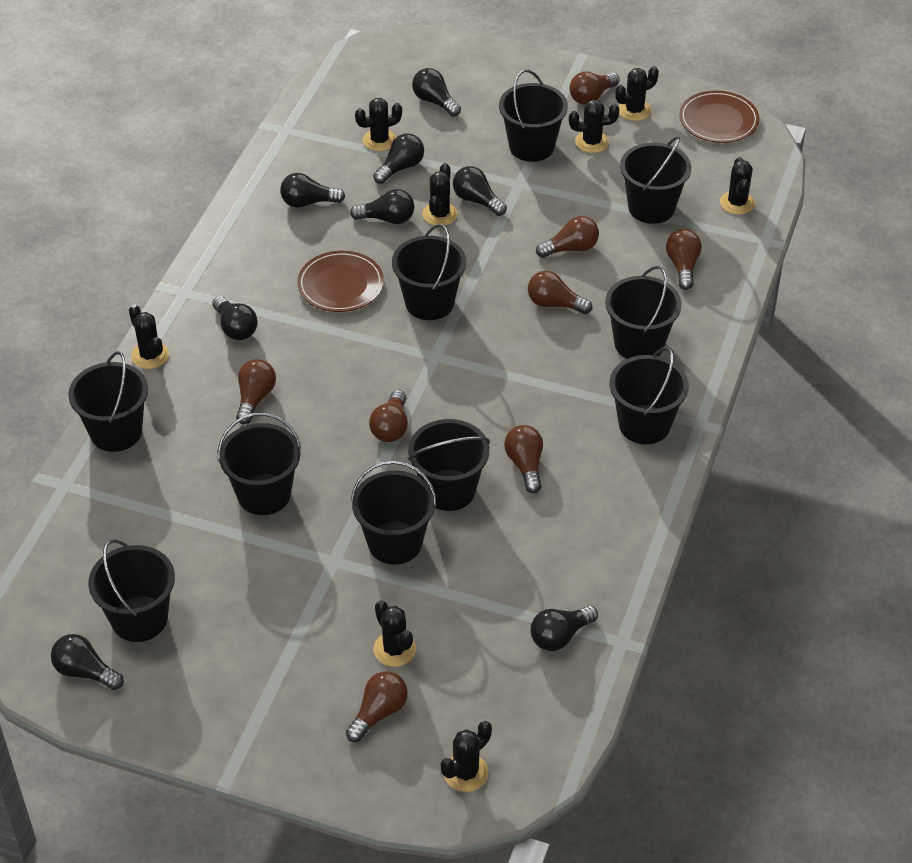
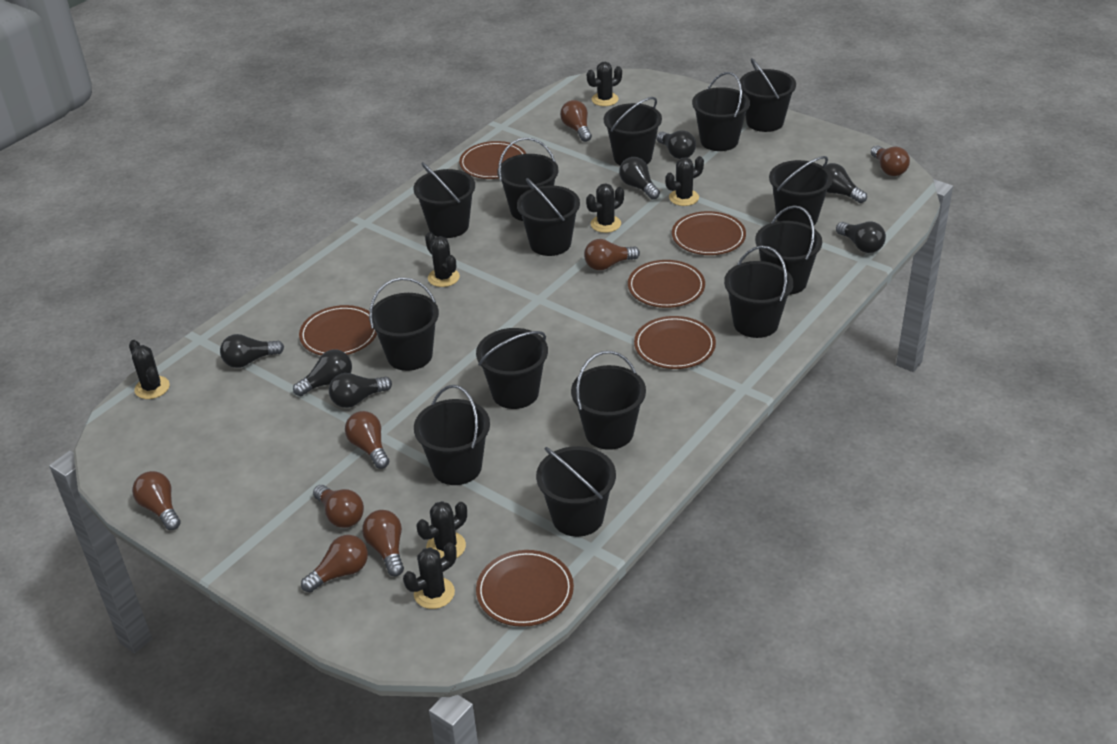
black bucket: [68,351,148,452] [88,539,175,642] [218,412,301,515] [351,461,437,565] [392,224,466,320] [408,419,490,511] [499,69,568,162] [605,265,682,359] [610,347,689,444] [620,136,691,224] = 10 -> [369,277,439,371] [414,162,475,238] [414,385,490,485] [476,328,548,409] [497,137,558,221] [517,178,580,256] [536,446,616,537] [571,351,646,450] [604,97,662,166] [692,72,750,151] [724,246,794,338] [740,58,796,132] [755,205,822,295] [769,156,832,226] = 14
black cactus: [129,304,169,369] [355,98,402,151] [373,600,416,667] [422,163,458,225] [440,721,492,792] [569,99,619,153] [615,66,659,121] [720,157,755,215] = 8 -> [129,340,170,399] [403,543,457,609] [417,501,467,558] [425,232,460,287] [586,183,624,233] [587,62,622,106] [665,156,704,206] = 7
black light bulb: [51,634,124,690] [212,296,258,340] [280,173,345,208] [350,189,414,224] [373,133,424,184] [412,68,461,117] [453,166,507,216] [531,605,598,651] = 8 -> [220,334,284,368] [293,349,352,396] [329,373,392,408] [619,157,660,199] [656,130,696,159] [825,163,867,203] [836,222,886,253] = 7
brown plate: [297,251,384,312] [679,90,759,143] = 2 -> [299,305,377,356] [459,141,526,179] [476,550,574,627] [628,260,705,308] [634,316,716,369] [672,211,746,255] = 6

